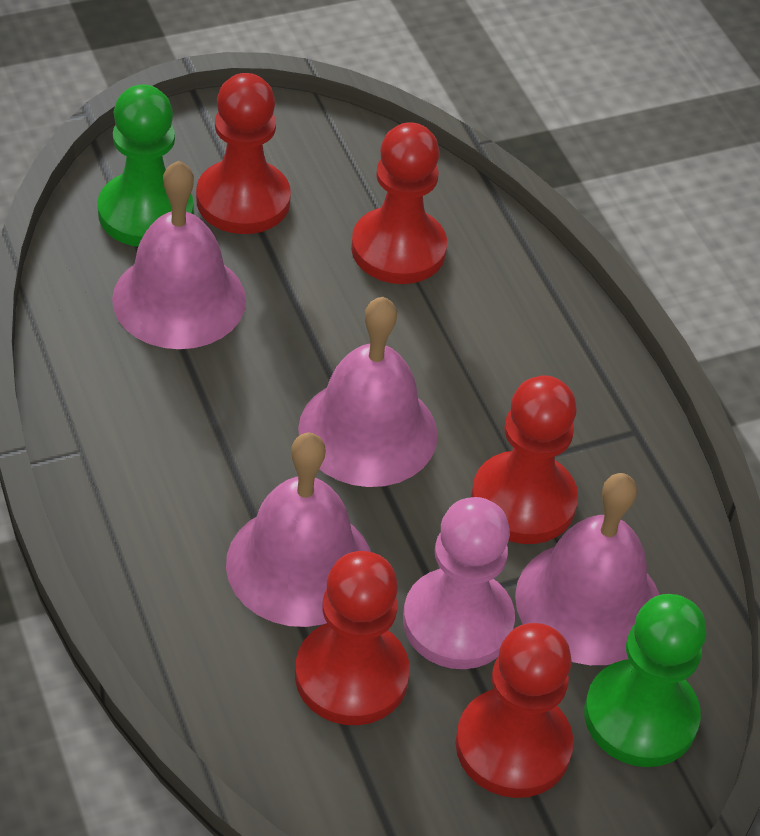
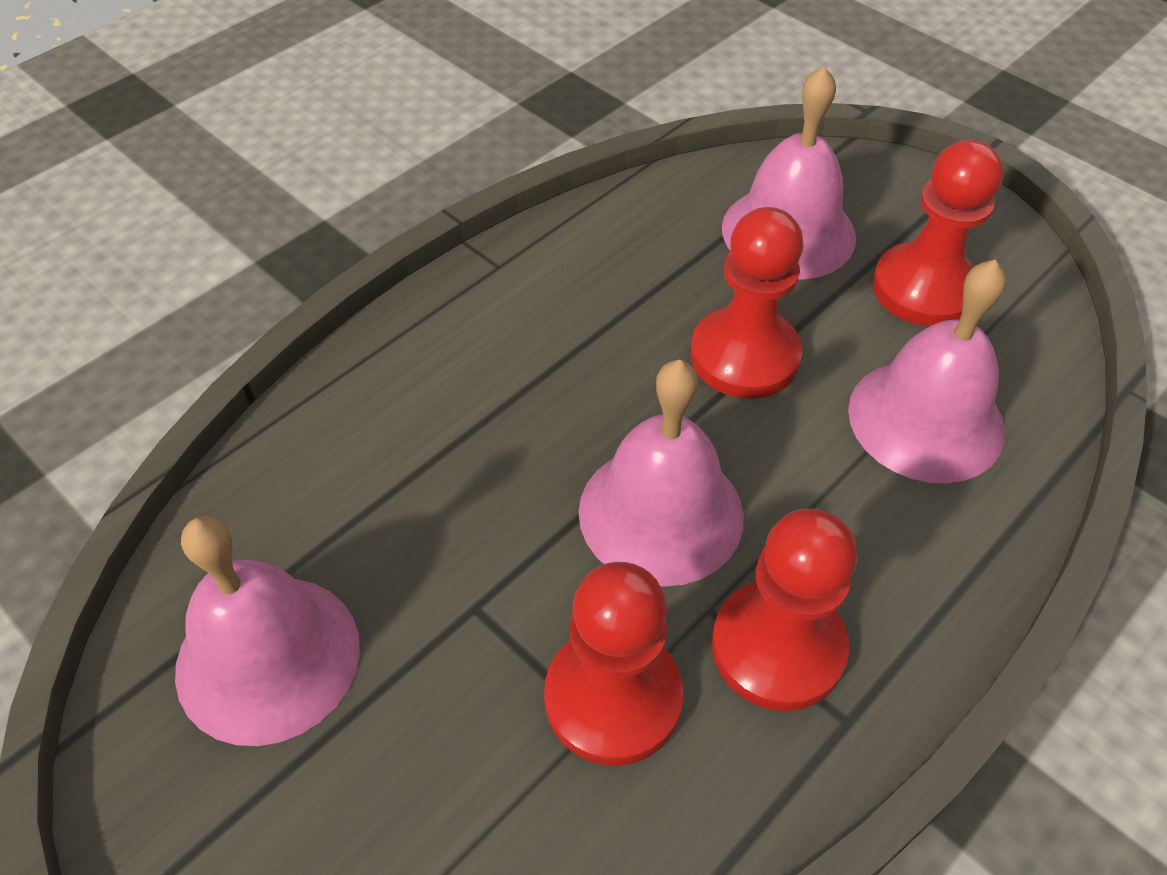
green pawn: [98,85,193,247] [584,594,706,767] = 2 -> none = 0
pink pawn: [403,497,515,669] = 1 -> none = 0
red pawn: [196,73,291,234] [295,551,410,725] [351,122,447,284] [455,623,573,798] [471,376,578,544] = 5 -> [544,562,683,766] [691,207,804,399] [712,508,857,711] [873,140,1003,326] = 4

